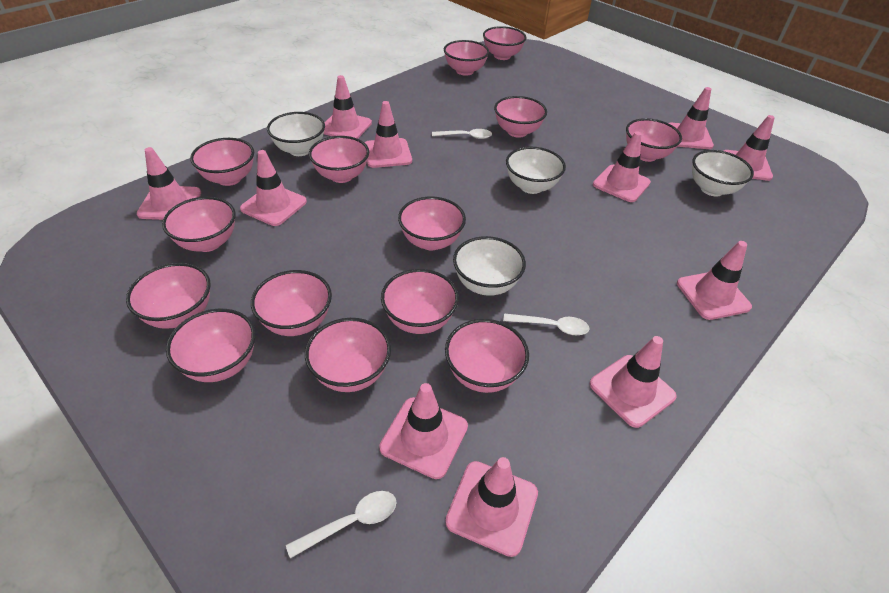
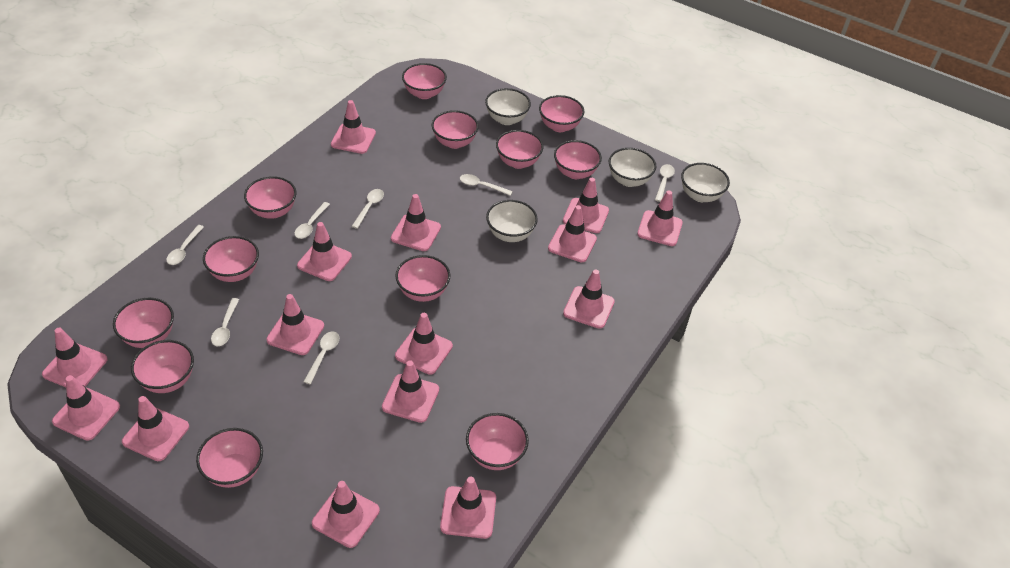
pink bowl: [126,263,211,329] [162,197,236,252] [166,309,255,382] [190,138,254,186] [251,270,332,336] [305,318,391,392] [309,136,369,183] [381,269,459,334] [398,197,466,250] [444,40,489,76] [445,319,529,393] [483,26,526,60] [494,96,547,138] [626,118,682,162] = 14 -> [113,298,174,348] [131,340,194,393] [196,428,263,488] [203,236,259,282] [244,176,296,219] [395,255,450,302] [402,63,447,99] [432,110,479,149] [466,413,529,470] [496,130,543,169] [539,95,584,132] [554,140,602,179] = 12
pink traffic cone: [136,147,201,220] [240,150,307,226] [324,75,372,139] [365,101,412,168] [379,383,468,479] [445,457,538,557] [590,336,677,428] [593,131,651,202] [669,87,714,149] [677,241,752,320] [723,115,775,181] = 11 -> [42,328,108,387] [52,375,120,441] [122,396,189,461] [266,294,324,355] [297,222,352,281] [312,481,380,548] [331,100,376,154] [382,360,439,423] [391,194,441,251] [395,313,453,375] [440,477,496,539] [548,205,597,263] [563,178,609,233] [563,269,615,329] [637,190,683,246] = 15
white spoon: [286,491,397,558] [432,129,492,139] [503,313,590,335] = 3 -> [166,225,204,265] [211,298,239,346] [294,202,330,239] [303,331,339,384] [352,189,384,229] [460,174,513,196] [655,164,675,202] = 7

